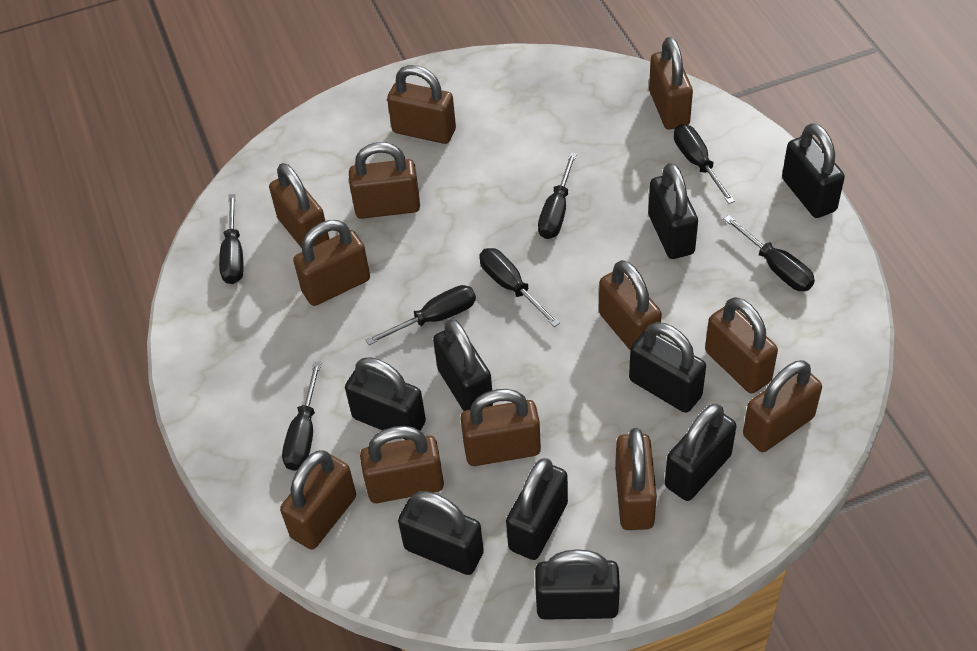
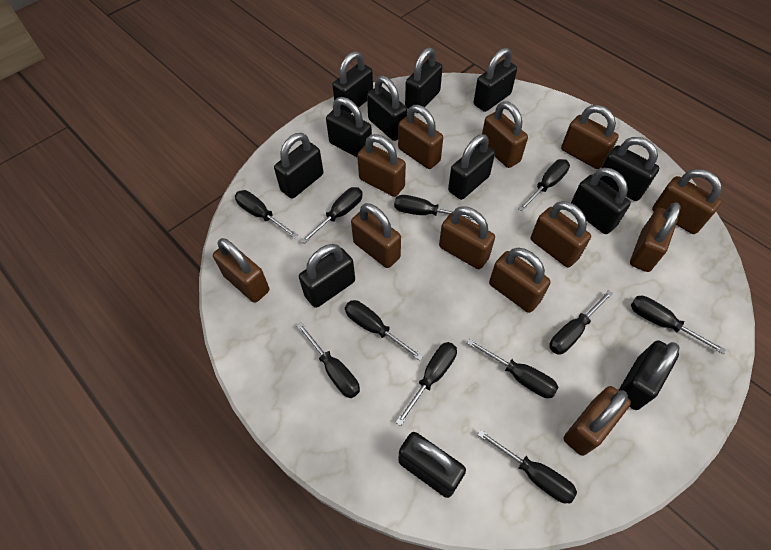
black padlock: [345,357,426,440] [398,491,484,575] [433,319,493,411] [506,458,568,560] [535,549,620,620] [629,322,706,413] [648,163,698,259] [665,404,737,501] [782,123,845,218] = 9 -> [274,133,323,198] [299,244,355,308] [326,97,372,157] [332,51,373,114] [367,76,407,141] [398,432,466,498] [405,47,443,113] [448,134,495,200] [474,48,517,112] [571,168,631,234] [601,137,659,201] [618,340,680,410] = 12
black screwdriver: [219,194,243,284] [282,362,321,471] [366,285,476,345] [479,248,560,327] [538,152,577,239] [674,124,735,204] [724,215,815,291] = 7 -> [235,190,298,238] [296,323,360,398] [301,187,363,244] [345,300,423,361] [394,195,474,220] [395,342,457,426] [467,339,559,398] [477,430,577,503] [518,159,570,212] [549,290,613,355] [631,296,726,354] = 11

